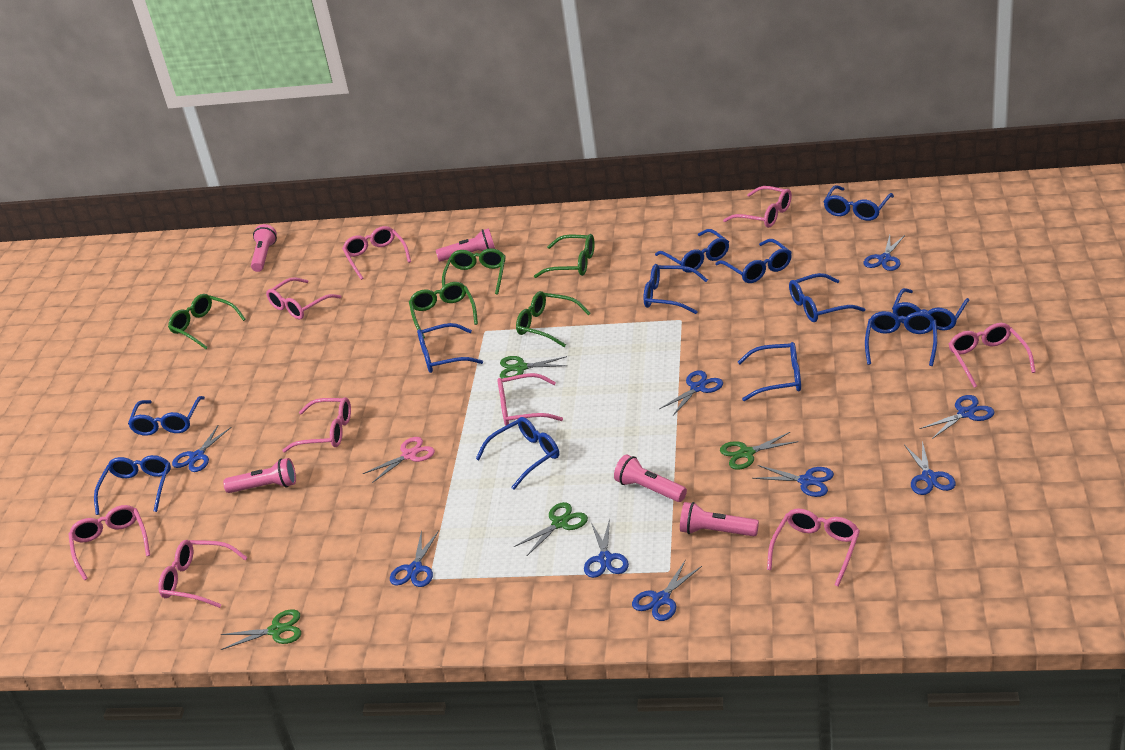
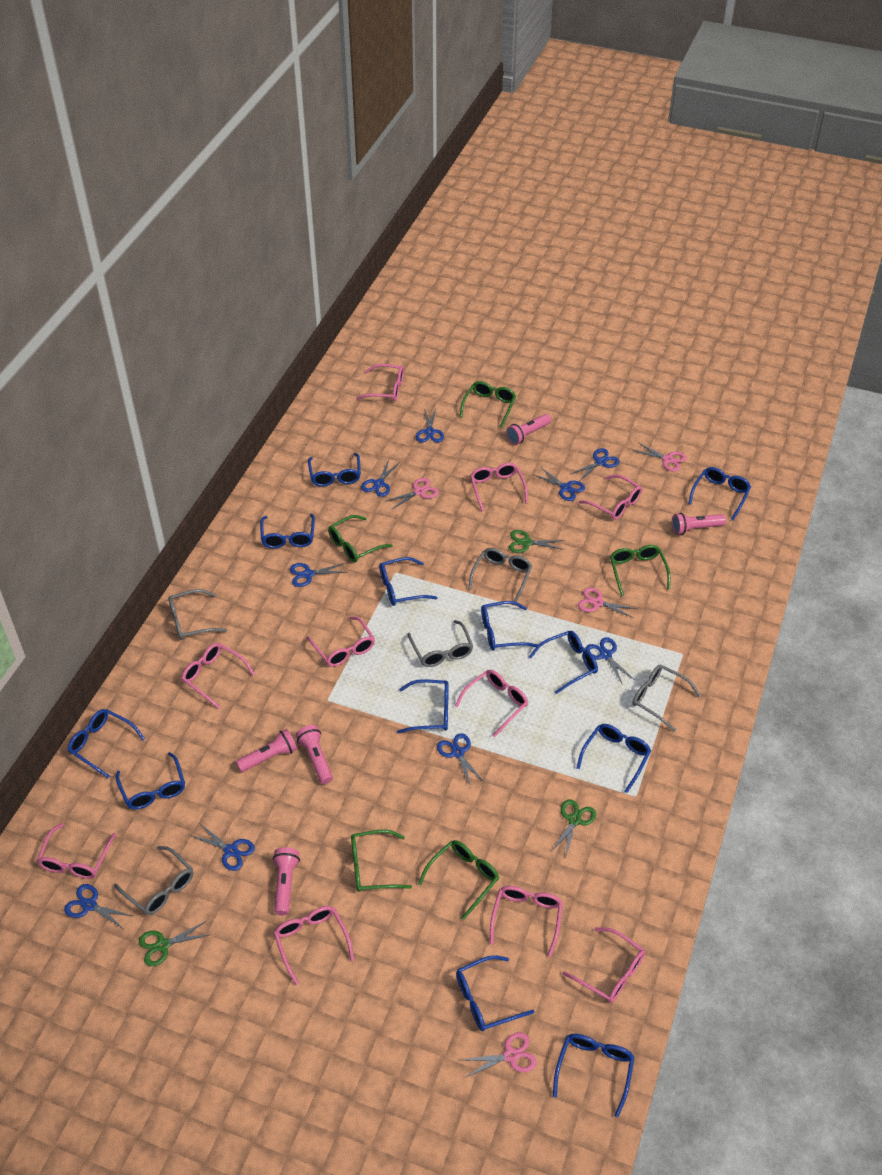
green scissors: [220,609,301,650] [500,356,567,379] [514,502,588,557] [720,432,798,470] = 4 -> [139,921,209,966] [509,530,565,553] [552,799,596,855] = 3
grey glasses: none = 0 -> [114,846,193,915] [168,589,227,640] [407,620,473,667] [468,548,532,602] [632,665,701,732] = 5
pink glasses: [68,505,150,580] [158,540,248,608] [266,277,341,319] [282,397,351,452] [342,226,411,280] [497,373,563,426] [723,186,792,228] [767,508,860,587] [949,323,1036,388] = 9 -> [37,823,116,879] [182,643,255,709] [274,906,354,985] [307,616,375,667] [356,364,404,401] [455,670,528,738] [470,463,528,511] [490,886,563,957] [562,927,645,1003] [578,475,642,520] = 10
pink scissors: [363,437,435,483] = 1 -> [386,478,439,509] [462,1032,537,1077] [578,588,638,618] [633,443,687,472] = 4

